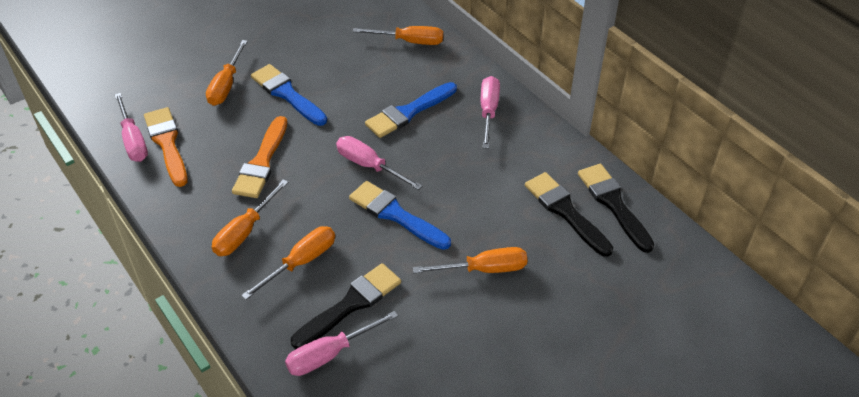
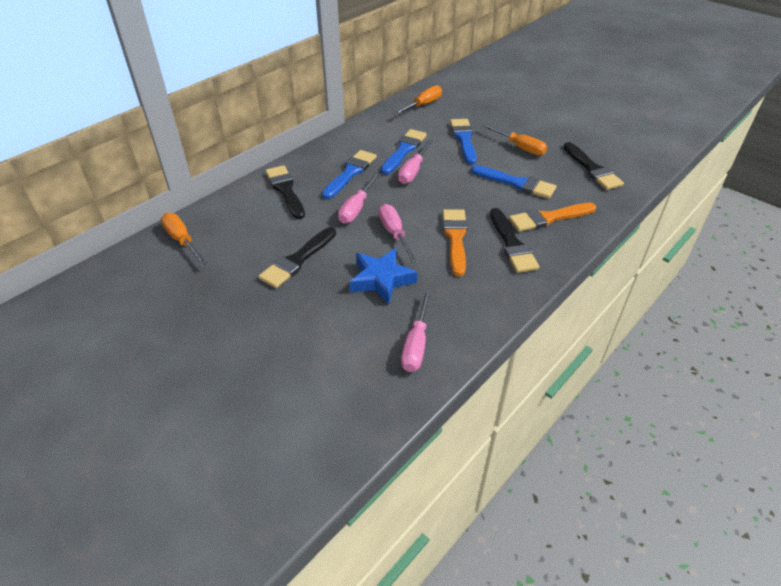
black brush: [291,263,401,349] [525,172,613,257] [578,164,654,253] = 3 -> [258,227,336,288] [265,165,305,219] [490,208,539,273] [563,142,624,190] = 4
blue brush: [251,64,327,126] [349,181,451,250] [365,82,457,138] = 3 -> [322,150,377,199] [381,129,427,175] [450,119,477,164] [471,165,556,199] = 4
blue star: none = 0 -> [349,248,418,305] = 1
orange screwdriver: [206,40,248,106] [212,179,288,256] [241,226,335,300] [353,26,443,45] [413,247,527,273] = 5 -> [161,213,207,265] [393,85,442,115] [482,124,547,156] = 3

